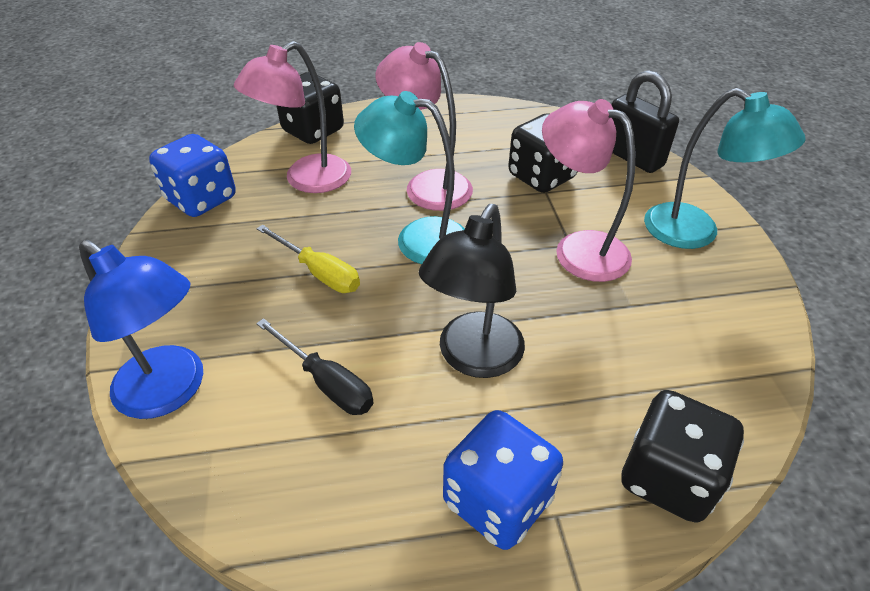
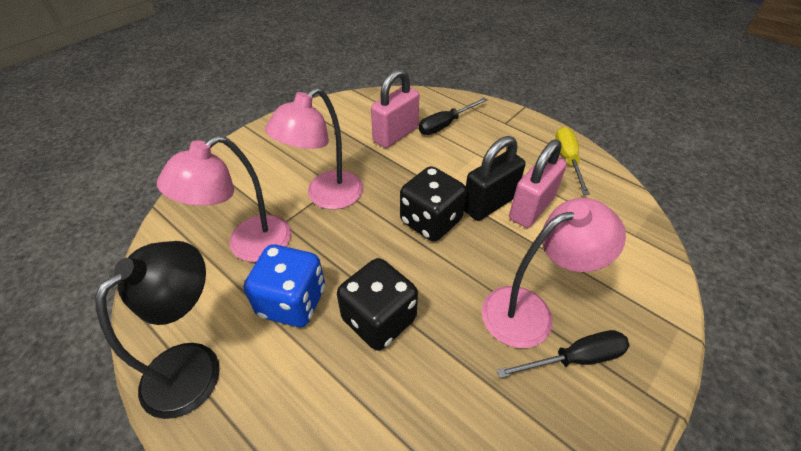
black dice: [276,72,344,144] [508,113,577,193] [621,390,744,523] = 3 -> [337,258,418,351] [400,166,467,241] = 2
black screwdriver: [256,318,374,415] = 1 -> [419,98,487,135] [497,330,630,378] = 2
blue dice: [149,134,236,217] [443,410,563,550] = 2 -> [244,245,325,327] = 1
blue lamp: [79,240,203,419] = 1 -> none = 0
pink padlock: none = 0 -> [371,69,419,148] [509,140,567,228] = 2
turquoise lamp: [354,91,465,264] [644,88,805,249] = 2 -> none = 0

